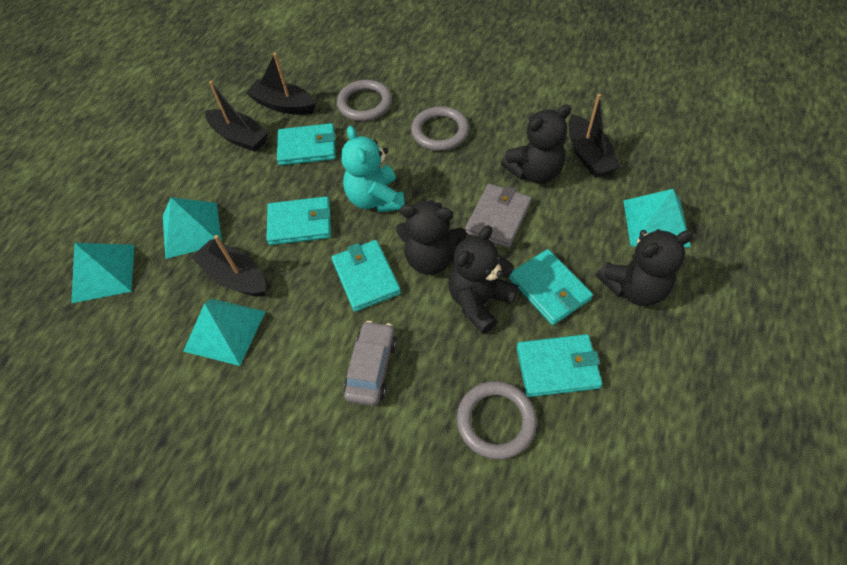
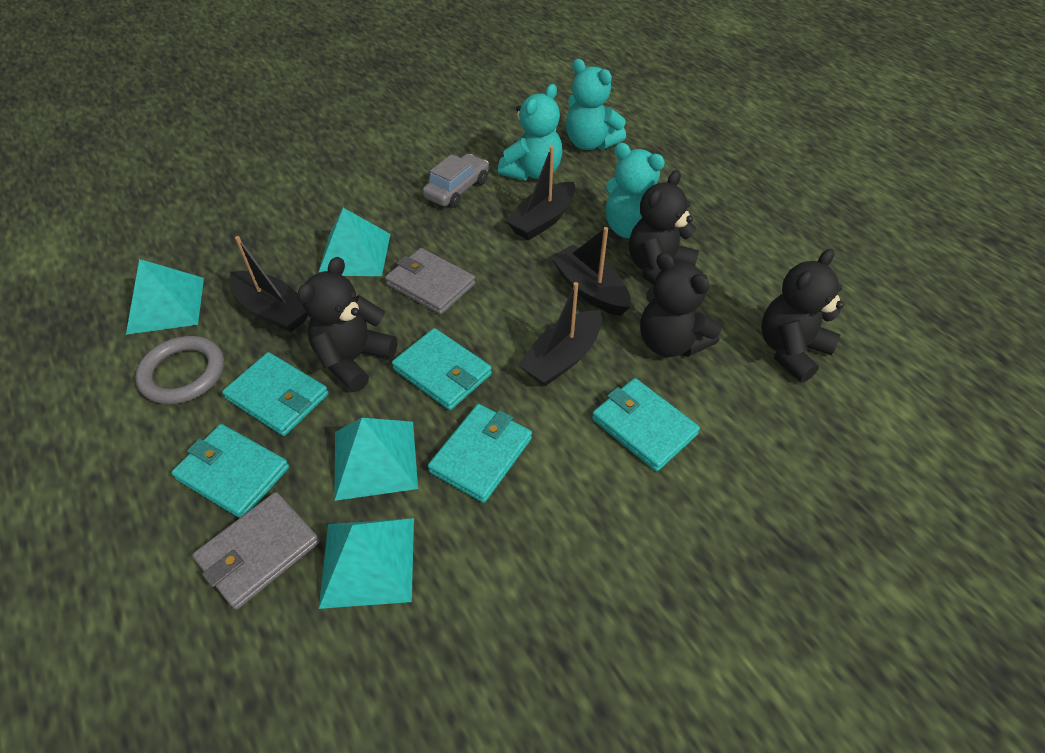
grey ring: [337,80,392,121] [411,106,469,151] [457,381,537,459] = 3 -> [135,336,224,404] = 1
grey wallet: [465,184,531,248] = 1 -> [192,492,320,610] [385,248,476,315] = 2
turquoise teddy bear: [341,126,405,212] = 1 -> [498,84,563,181] [566,59,626,150] [606,143,665,238] = 3

